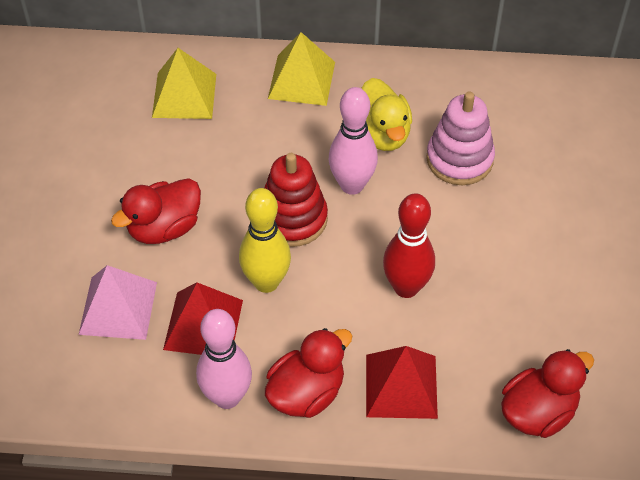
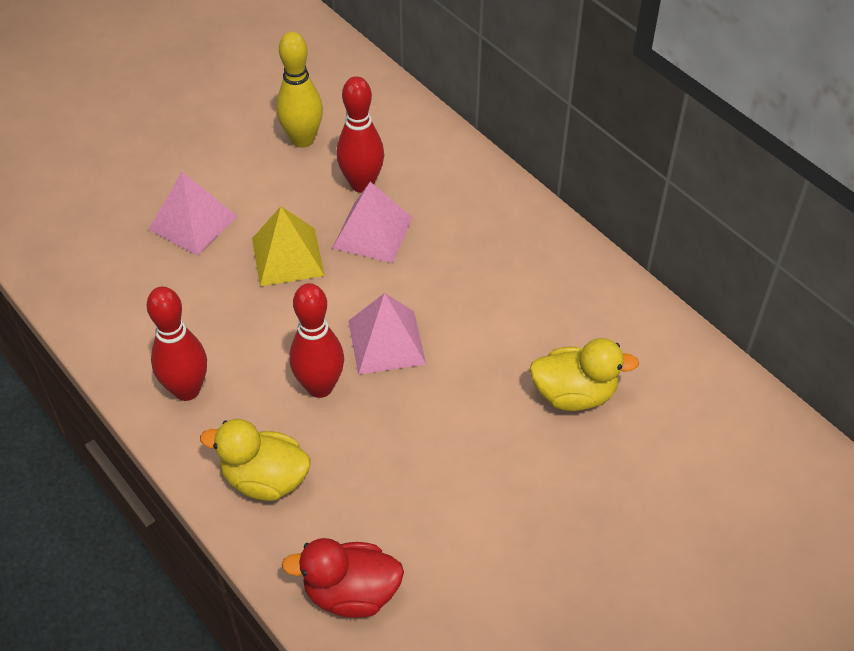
pink bowling pin: [196,309,252,409] [329,87,378,195] = 2 -> none = 0
pink pyramid: [78,265,157,340] = 1 -> [149,172,238,256] [333,182,413,263] [348,293,426,375] = 3
pink stacking toy: [426,91,495,185] = 1 -> none = 0
red bowling pin: [383,193,435,298] = 1 -> [147,287,207,401] [289,283,344,398] [336,76,384,193] = 3
red duck: [111,178,201,244] [265,328,352,418] [501,349,594,438] = 3 -> [281,538,404,618] = 1
red pyramid: [163,282,243,355] [366,346,438,419] = 2 -> none = 0
red stacking toy: [264,153,328,247] = 1 -> none = 0
yellow duck: [361,78,412,151] = 1 -> [200,419,311,501] [529,338,639,411] = 2
yellow pyramid: [152,48,216,119] [268,32,335,106] = 2 -> [252,206,325,286] = 1

